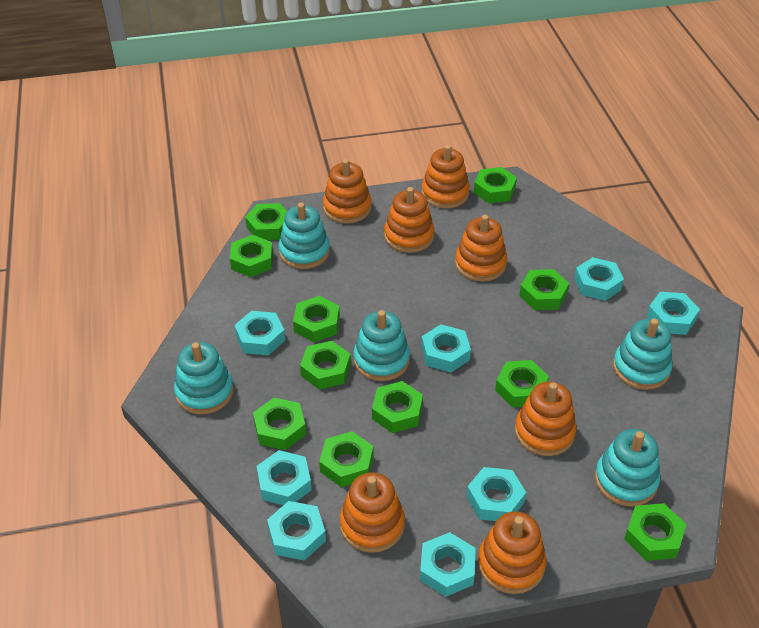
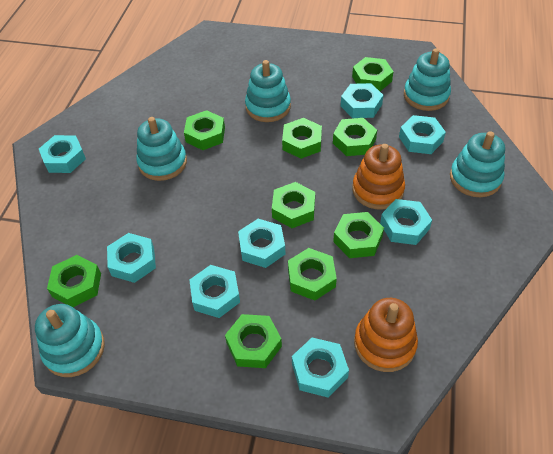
green nut: [230,235,273,277] [245,203,287,240] [253,398,306,450] [293,296,340,342] [300,341,351,390] [319,431,373,487] [372,381,423,433] [474,167,517,203] [495,360,549,408] [519,269,569,310] [624,503,686,561] = 11 -> [47,255,101,307] [184,110,225,150] [225,314,282,368] [272,182,315,228] [282,118,322,159] [288,248,337,301] [333,118,377,156] [333,212,384,258] [352,57,394,91] = 9
orange stacking toy: [323,159,371,224] [340,472,405,553] [384,187,434,253] [422,145,470,209] [455,215,507,282] [478,511,546,594] [515,381,577,456] = 7 -> [352,144,405,209] [354,298,418,372] = 2

